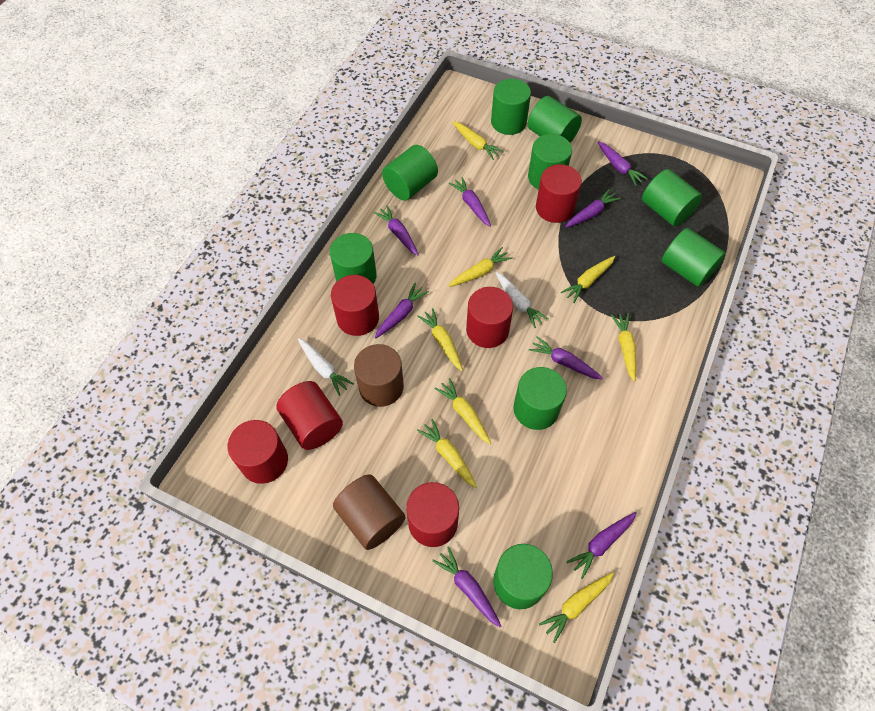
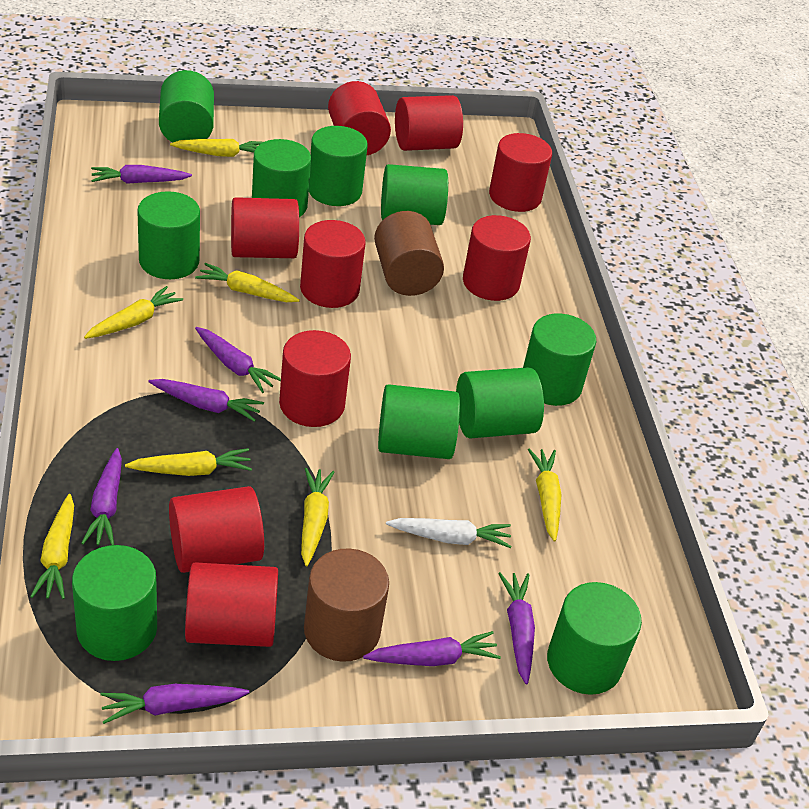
green cylinder: [330,233,377,284] [382,145,438,201] [491,79,531,135] [493,544,553,609] [513,367,567,430] [528,96,582,143] [528,134,572,190] [642,169,702,227] [661,228,726,287] = 9 -> [72,545,157,661] [137,191,200,279] [159,70,214,143] [252,139,311,217] [309,126,368,206] [378,384,460,459] [381,164,448,225] [456,367,544,438] [523,314,596,406] [547,582,642,695] = 10
purple carrot: [374,205,419,256] [375,283,429,339] [432,546,502,628] [449,177,491,227] [529,336,603,380] [565,189,621,228] [567,512,637,579] [598,141,648,186] = 8 -> [81,448,122,545] [91,165,192,184] [100,684,249,724] [148,379,264,422] [195,327,281,393] [363,631,501,666] [498,572,535,684] = 7
red cylinder: [228,420,288,484] [276,381,343,450] [331,275,379,336] [406,482,459,547] [466,287,513,348] [536,164,582,223] = 6 -> [169,486,264,573] [185,562,278,647] [231,197,299,258] [279,330,351,427] [300,220,366,308] [328,81,391,156] [395,95,463,151] [463,215,531,301] [489,133,552,212] = 9
white carrot: [298,338,354,396] [496,272,548,328] = 2 -> [386,518,512,548] = 1
yellow carrot: [417,419,477,488] [418,308,463,371] [434,378,491,444] [449,247,513,287] [453,121,504,160] [539,572,614,643] [561,256,615,303] [611,313,636,382] = 8 -> [30,494,74,599] [84,286,183,339] [125,448,252,476] [170,139,263,157] [195,263,300,302] [301,468,334,566] [528,449,561,542] = 7

